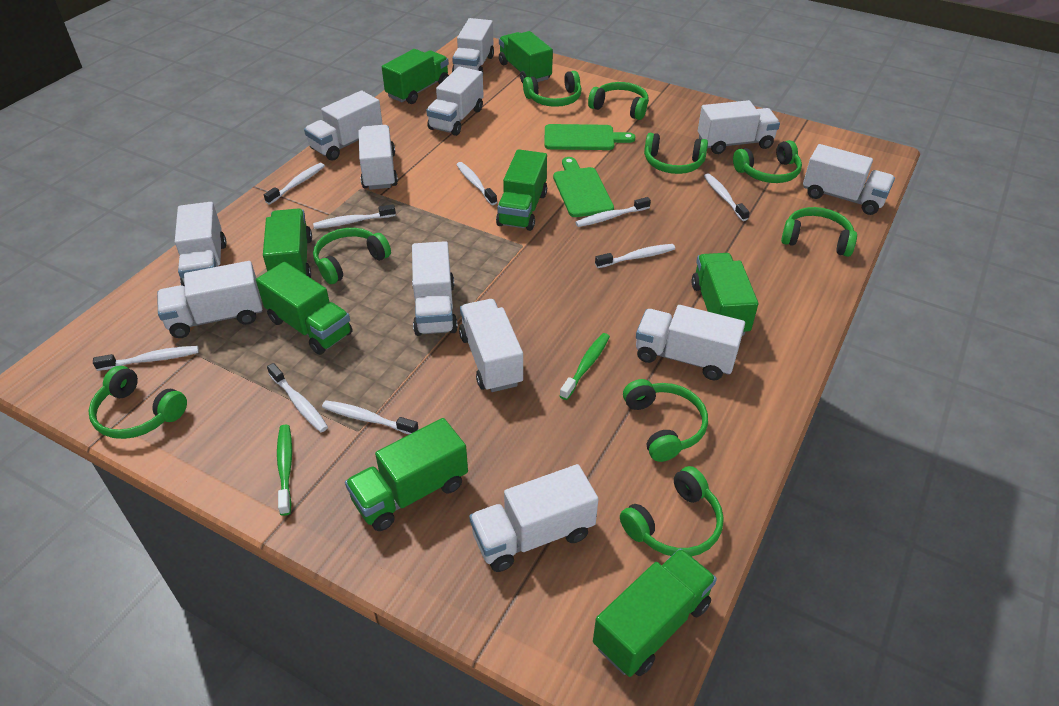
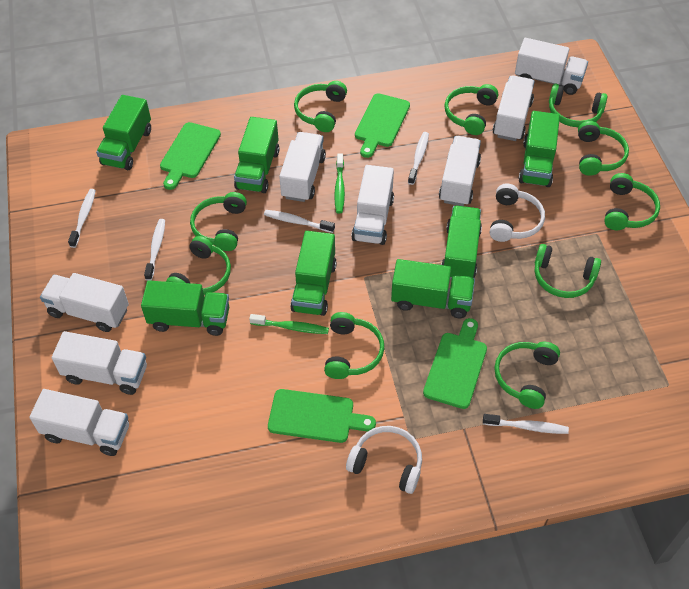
green cutting board: [545,124,635,150] [553,157,614,217] = 2 -> [160,122,221,190] [268,389,376,443] [355,93,410,158] [423,318,487,409] = 4
green headphones: [88,366,187,439] [313,228,391,284] [523,71,582,107] [588,82,649,120] [620,466,724,557] [623,379,708,462] [644,133,708,174] [733,140,802,183] [781,207,857,257] = 9 -> [166,236,231,295] [190,192,247,251] [294,81,347,132] [324,312,384,379] [444,84,498,135] [494,342,560,409] [535,244,601,298] [549,84,608,127] [578,121,629,176] [604,173,660,230] = 10
green truck: [256,262,352,355] [263,208,312,278] [345,418,468,531] [382,49,449,104] [496,149,547,231] [499,31,553,83] [593,548,717,677] [691,253,758,336] = 8 -> [96,95,151,170] [141,281,229,336] [234,117,280,193] [290,231,337,316] [391,259,475,318] [441,206,482,280] [519,111,560,187] = 7
white headphones: none = 0 -> [346,426,422,494] [490,183,545,242] = 2
white toothbrush: [93,346,199,371] [264,163,325,204] [267,363,328,432] [313,204,396,229] [322,400,419,434] [456,162,497,205] [575,197,651,227] [595,244,675,268] [704,173,750,221] = 9 -> [68,189,96,248] [144,219,165,281] [264,210,335,233] [408,132,429,185] [483,414,569,434] = 5
white truck: [157,261,262,338] [175,202,227,287] [304,90,383,161] [358,125,398,190] [412,241,458,336] [426,66,484,136] [452,18,494,72] [459,299,523,392] [469,464,599,572] [636,305,745,380] [698,100,780,154] [803,144,895,215] = 12 -> [29,389,129,456] [40,273,129,332] [52,331,147,395] [279,132,326,202] [351,165,394,245] [439,136,481,206] [493,75,535,141] [515,38,588,95] = 8

